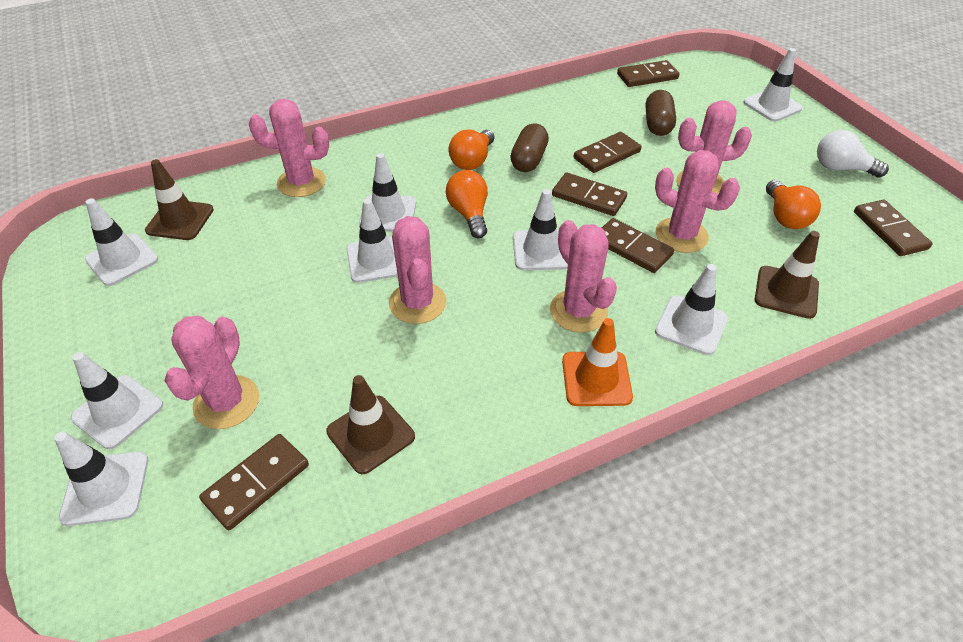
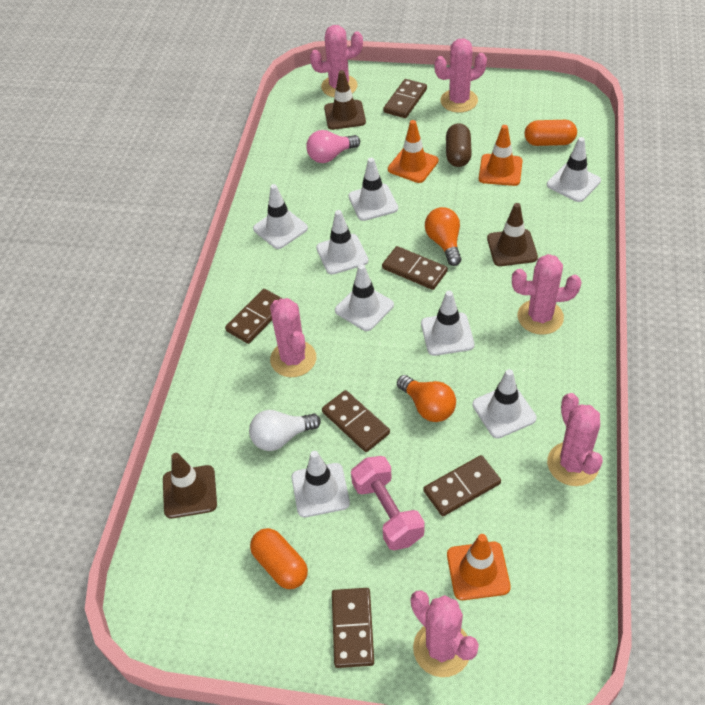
brown capsule: [510,123,549,172] [646,90,676,136] = 2 -> [446,123,472,167] = 1
orange capsule: none = 0 -> [250,528,308,589] [525,120,577,146] = 2
orange light bulb: [446,170,488,238] [448,129,495,170] [766,180,821,229] = 3 -> [397,375,456,422] [425,207,461,266] = 2
orange traffic cone: [562,318,633,406] = 1 -> [388,120,439,183] [447,534,511,600] [479,125,523,186] = 3
pink dumbbell: none = 0 -> [351,456,424,550] = 1
pink light bulb: none = 0 -> [306,130,360,163] = 1

